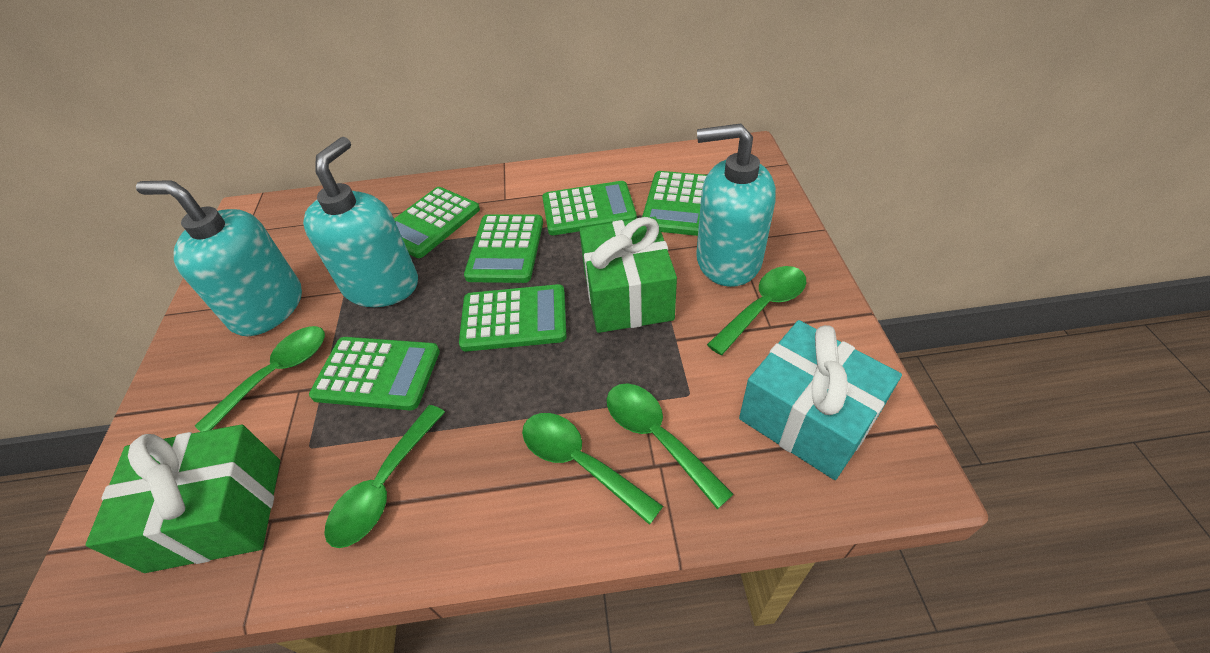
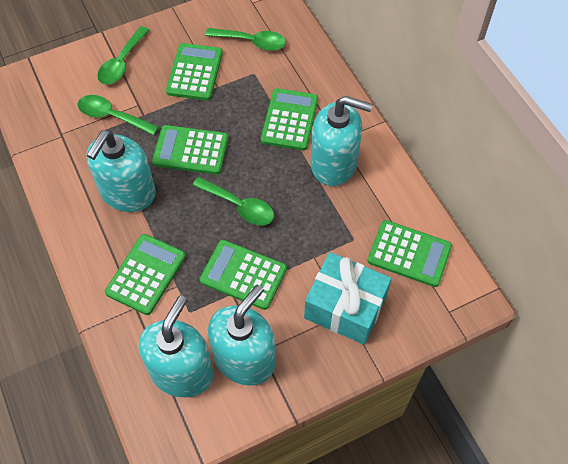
green gift: [86,424,280,573] [579,216,677,333] = 2 -> none = 0
green spoon: [195,326,325,432] [324,405,445,548] [522,413,663,525] [607,383,734,509] [707,266,806,355] = 5 -> [77,95,159,136] [97,26,149,85] [192,177,274,226] [205,28,286,51] = 4
turquoise soap dispenser: [136,180,302,336] [303,137,418,307] [696,123,776,287] = 3 -> [86,130,156,212] [139,295,213,398] [208,285,275,386] [311,96,373,186] = 4

